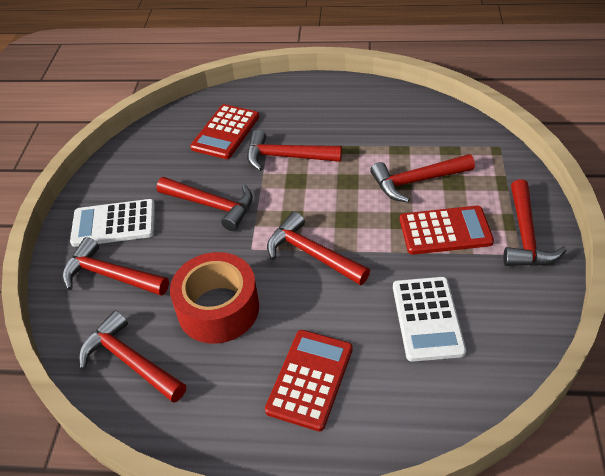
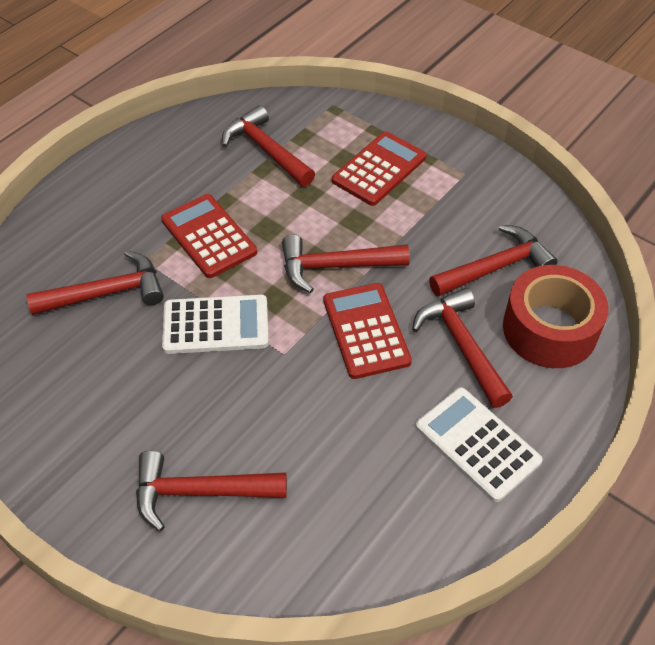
red hammer: [62,237,169,296] [79,310,186,402] [157,177,253,231] [247,130,342,171] [267,211,370,285] [370,154,475,203] [503,179,567,266] = 7 -> [26,250,164,315] [136,451,287,531] [222,105,315,187] [282,234,410,293] [412,288,513,408] [429,225,557,297] = 6

